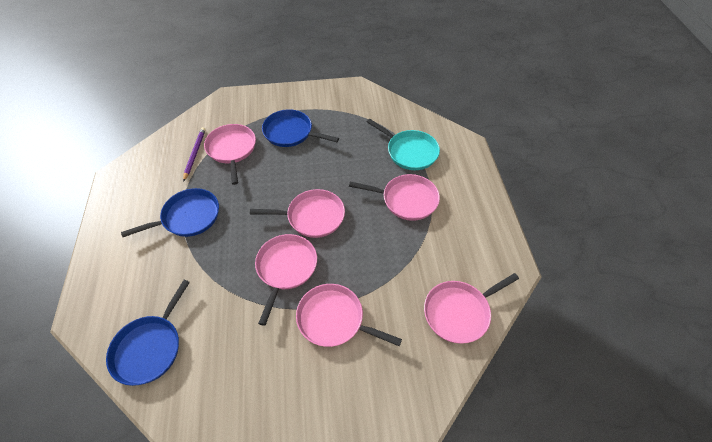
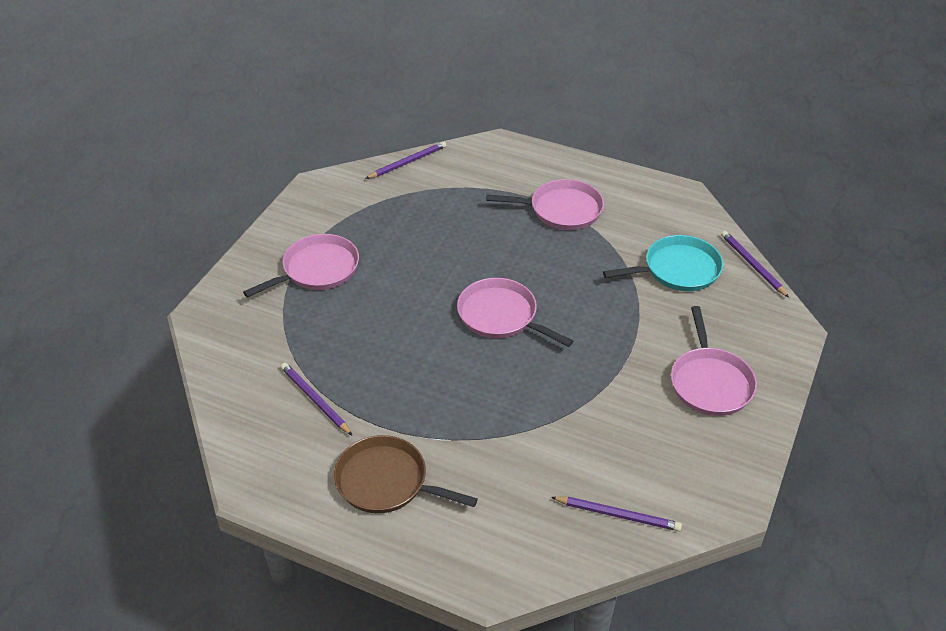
blue pan: [106,280,190,386] [121,188,219,237] [262,109,339,147] = 3 -> none = 0
brown pan: none = 0 -> [334,435,478,513] = 1
pink pan: [204,124,256,185] [250,189,345,238] [255,234,317,326] [296,284,402,347] [349,174,440,221] [424,273,519,344] = 6 -> [243,234,359,298] [457,278,573,347] [486,179,604,230] [671,306,757,416] = 4
purple pencil: [183,127,206,182] = 1 -> [281,363,353,436] [365,141,446,179] [551,496,682,531] [721,231,789,298] = 4

